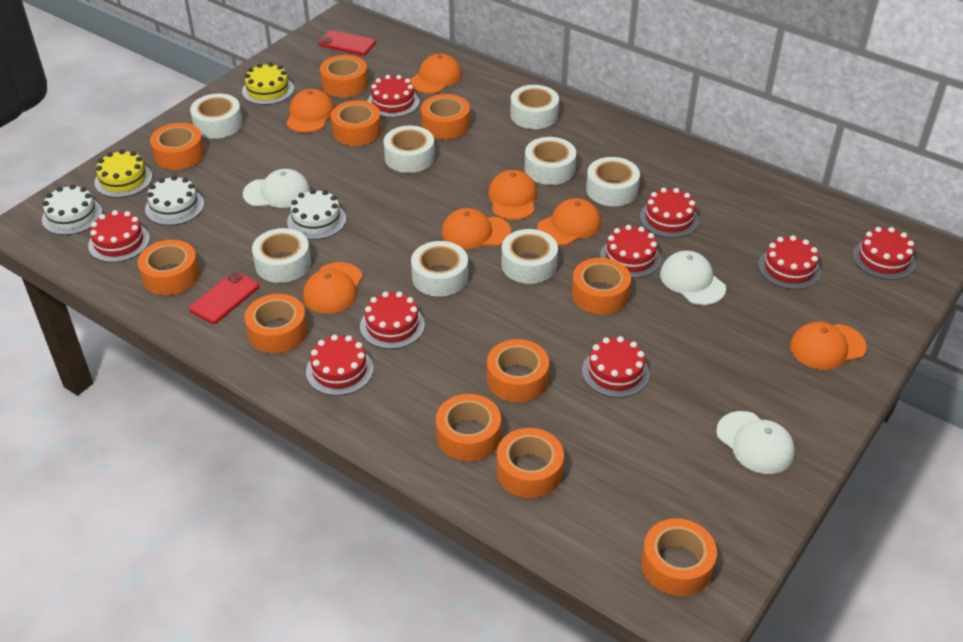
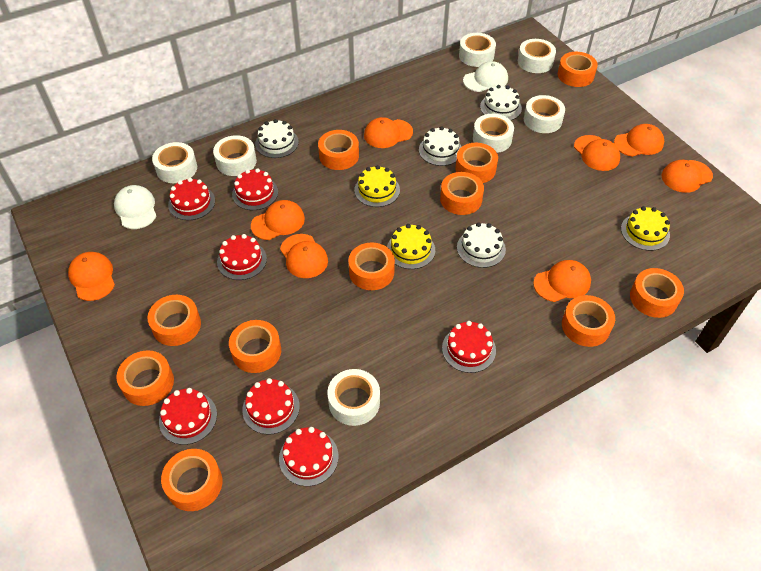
orange cap: [286,89,334,133] [303,262,363,314] [410,54,462,94] [442,208,511,249] [488,170,537,220] [537,198,601,246] [790,322,867,370] = 7 -> [68,252,115,301] [251,200,305,240] [280,234,328,278] [364,117,413,148] [533,260,591,302] [574,135,620,171] [614,124,664,157] [662,160,713,193] = 8
red cake: [88,210,150,262] [306,335,373,396] [360,291,425,349] [367,75,419,118] [582,336,650,398] [600,225,661,278] [640,188,699,238] [758,235,821,290] [853,227,916,280] = 9 -> [159,388,217,445] [168,178,215,220] [217,234,267,280] [232,168,278,210] [242,378,300,435] [279,427,339,486] [442,321,496,373] = 7
red phone: [189,272,259,324] [319,30,376,55] = 2 -> none = 0
white cake: [42,184,102,235] [145,175,204,226] [287,189,346,240] = 3 -> [255,119,299,158] [419,126,461,166] [457,222,506,268] [480,85,522,120] = 4
white cap: [243,169,310,208] [660,250,726,305] [716,411,795,474] = 3 -> [114,185,156,229] [463,61,508,92] = 2
white tape: [190,93,243,139] [252,228,311,283] [383,126,435,173] [411,241,468,297] [502,229,558,284] [510,85,559,129] [525,137,576,185] [586,157,640,206] = 8 -> [152,142,197,183] [213,135,257,176] [327,369,380,426] [459,33,496,67] [473,114,514,153] [518,39,556,73] [524,95,565,133] = 7
yellow cake: [94,149,152,198] [242,63,294,105] = 2 -> [354,165,400,207] [387,224,435,269] [621,206,670,251] = 3

